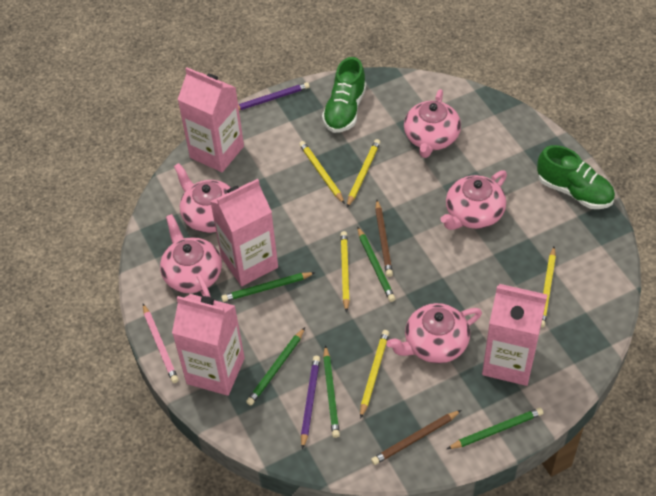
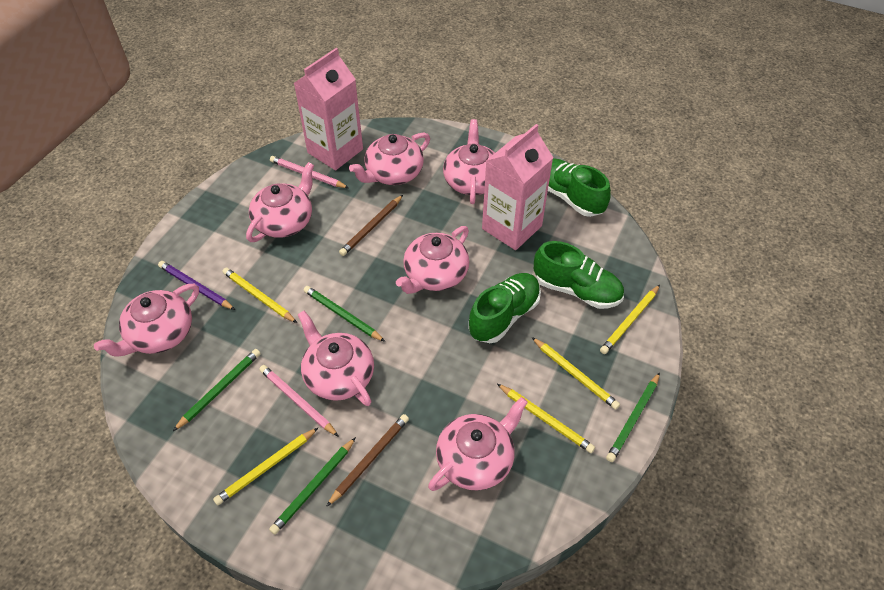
green pencil: [221,272,316,302] [246,328,305,406] [323,345,340,438] [357,226,395,302] [447,408,543,449] = 5 -> [173,349,261,431] [269,437,356,535] [303,286,385,342] [606,372,660,462] = 4
green shoe: [322,57,366,133] [537,145,615,209] = 2 -> [469,273,541,343] [534,241,624,309] [548,158,611,217] = 3
pink carton: [172,294,245,396] [177,67,244,172] [210,179,278,286] [482,284,547,386] = 4 -> [294,48,363,170] [482,124,553,250] = 2
pink pencil: [143,304,179,383] = 1 -> [259,365,339,437] [270,156,349,188] = 2
pink teapot: [160,214,222,297] [174,163,232,233] [386,303,482,363] [404,89,461,158] [440,170,507,230] = 5 -> [94,284,199,357] [246,162,314,242] [298,311,374,406] [349,133,430,185] [396,226,469,294] [428,397,528,491] [443,119,495,204] = 7
purple pencil: [238,82,310,110] [301,356,320,450] = 2 -> [158,261,235,310] = 1

